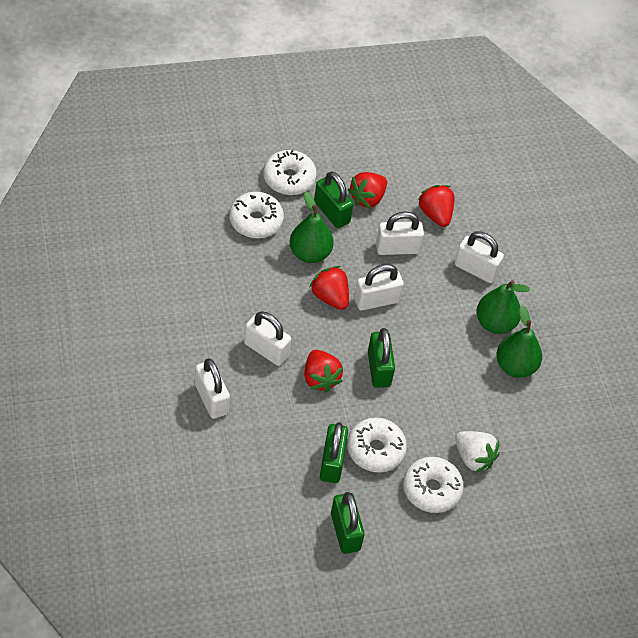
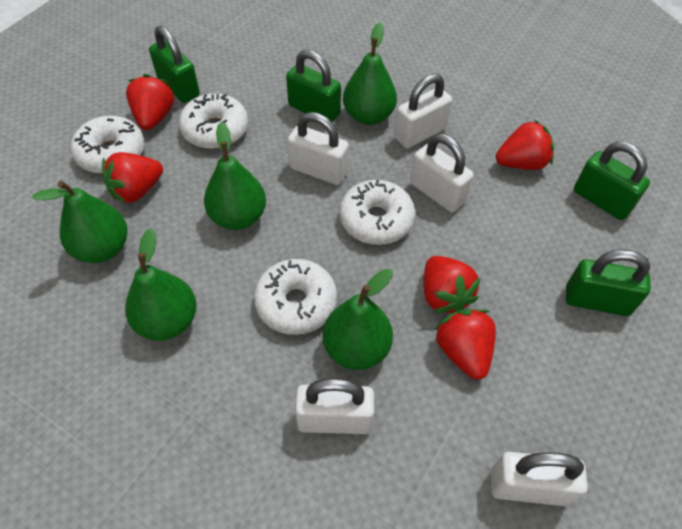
green pear: [290,192,334,263] [476,280,530,334] [497,305,542,378] = 3 -> [33,181,128,263] [125,228,197,341] [204,122,266,230] [323,269,393,370] [343,23,397,125] = 5
red strawberry: [304,350,343,393] [309,266,349,310] [348,172,387,208] [418,185,455,227] = 4 -> [102,152,163,204] [126,74,175,130] [423,256,481,313] [435,309,496,380] [496,120,554,170] = 5
white strawberry: [455,431,500,473] = 1 -> none = 0

